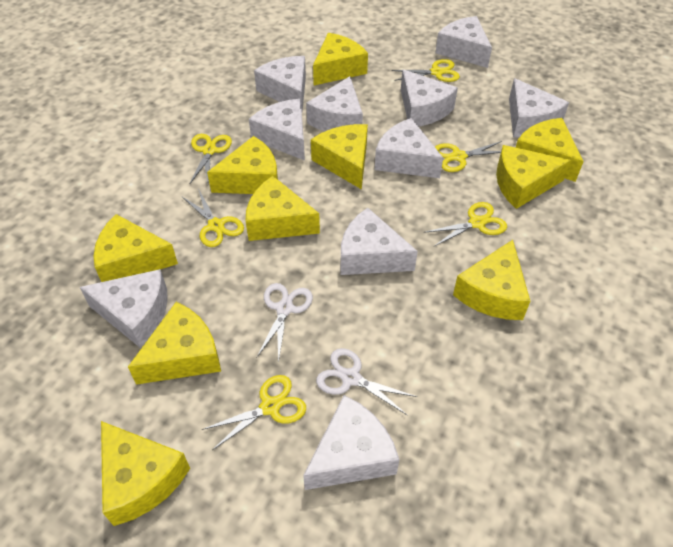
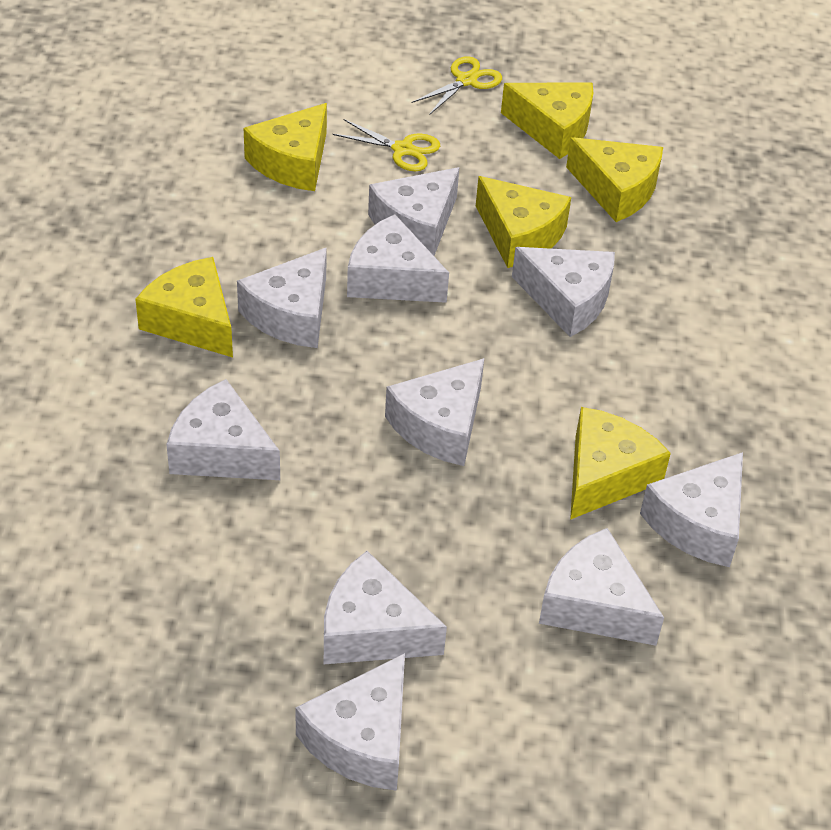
white scissors: [256,283,313,363] [316,348,417,416] = 2 -> none = 0
yellow cheese: [93,214,178,282] [101,421,190,526] [128,302,221,385] [207,136,278,194] [245,176,320,241] [311,124,368,190] [313,33,368,86] [453,240,530,320] [496,145,571,209] [516,118,584,182] = 10 -> [135,257,233,358] [244,103,327,191] [476,176,571,268] [501,82,593,159] [566,137,663,222] [570,407,671,520] = 6
yellow scissors: [182,189,244,247] [190,134,232,184] [202,375,306,450] [391,59,460,82] [424,202,507,247] [435,141,502,172] = 6 -> [333,119,440,171] [412,56,502,115] = 2

